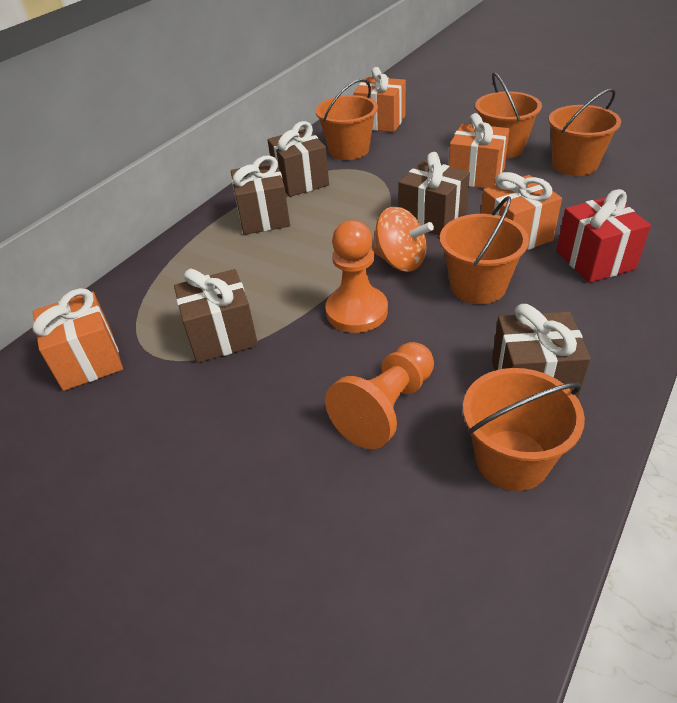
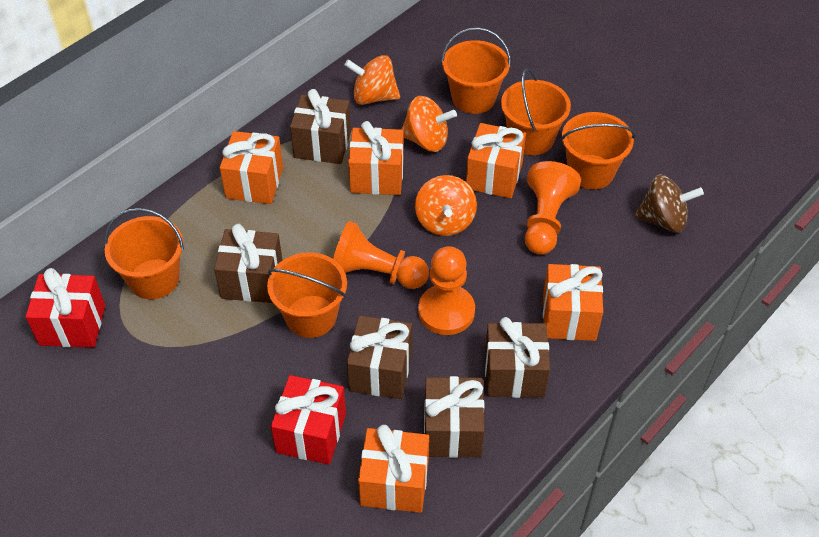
brown spinning top: none = 0 -> [634,174,704,233] = 1
orange gift: [33,288,123,391] [354,67,406,132] [449,113,510,188] [481,172,562,250] = 4 -> [220,131,283,204] [348,121,404,195] [358,425,429,513] [466,123,526,199] [543,264,603,341] = 5
orange pawn: [325,220,388,333] [325,342,434,449] = 2 -> [333,221,429,289] [418,246,475,335] [525,161,581,255] = 3
orange spinning top: [373,207,434,272] = 1 -> [344,55,400,105] [401,96,457,152] [415,175,477,236] = 3
red gift: [556,189,651,283] = 1 -> [25,268,105,347] [271,375,346,465] = 2

